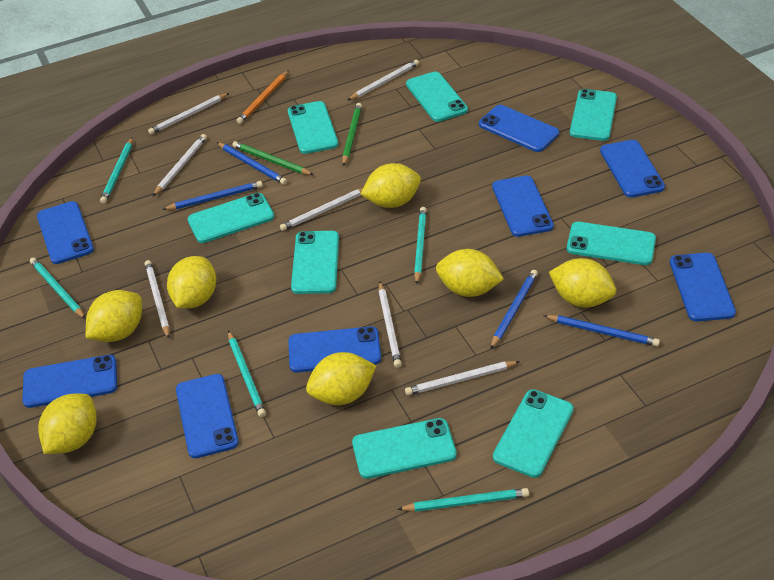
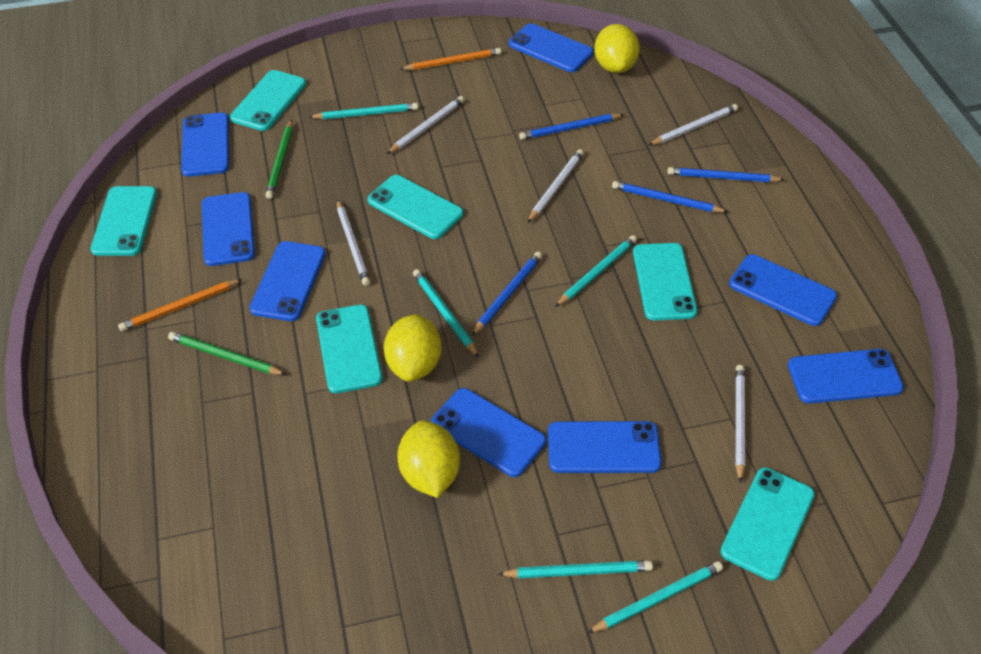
orange pencil: [237,70,289,124] = 1 -> [118,279,243,332] [400,48,501,70] = 2
turquoise phone: [188,193,274,243] [288,101,338,154] [291,231,339,294] [352,418,457,479] [406,72,468,122] [493,389,574,478] [567,222,656,265] [570,89,617,141] = 8 -> [91,186,157,256] [230,70,306,131] [316,305,383,393] [368,175,463,239] [633,243,698,321] [720,467,815,581] = 6
white pencil: [145,260,170,339] [148,93,229,135] [153,134,207,196] [280,188,363,231] [348,59,419,100] [378,282,402,368] [405,361,520,395] = 7 -> [337,199,370,286] [387,96,464,154] [528,149,584,223] [649,104,738,145] [735,365,745,483] = 5
yellow lemon: [38,394,97,454] [86,290,142,342] [167,256,216,308] [306,352,376,405] [361,163,421,208] [436,249,504,297] [549,258,616,307] = 7 -> [384,314,441,382] [397,420,460,498] [594,24,640,73] = 3

